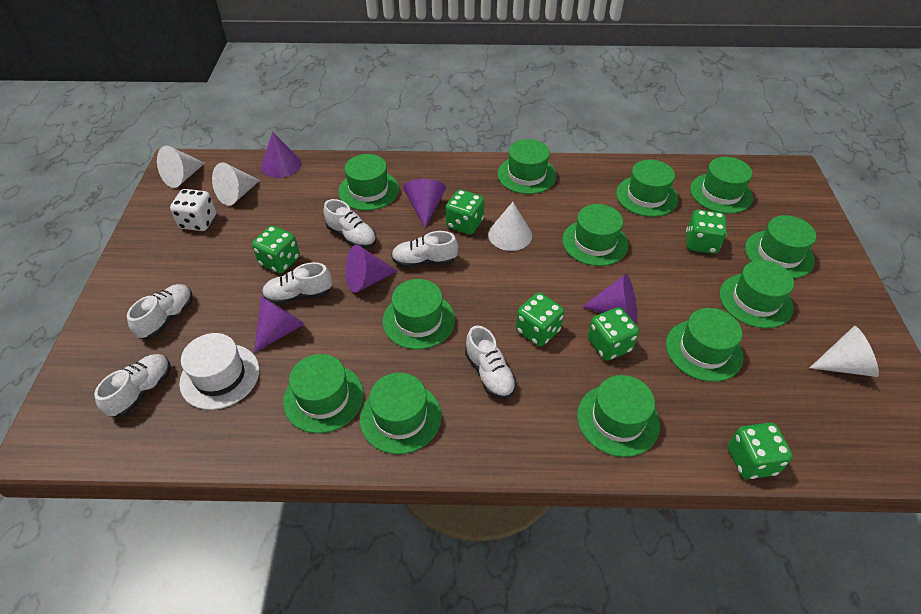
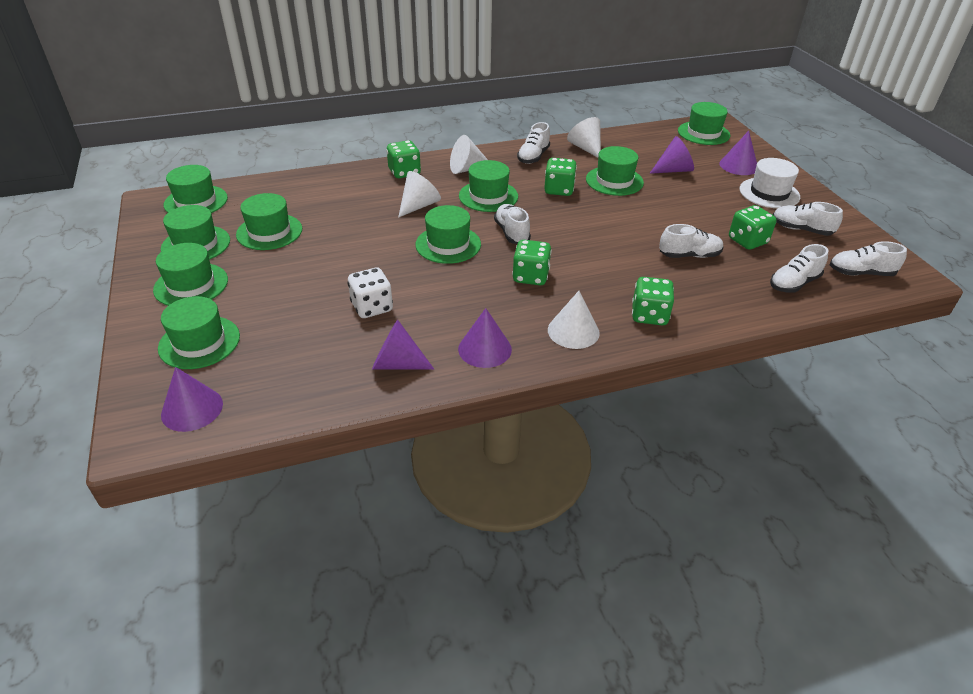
green dice: [252,226,300,274] [446,190,484,235] [516,293,564,347] [588,307,639,361] [686,210,727,254] [728,422,793,479] = 6 -> [386,140,421,178] [512,240,552,285] [544,158,577,196] [632,277,674,325] [729,205,777,250] = 5
green hat: [283,354,364,433] [338,154,399,211] [360,373,441,454] [383,279,455,349] [498,139,557,194] [562,204,628,266] [577,375,660,457] [616,160,678,217] [666,308,743,382] [690,157,753,214] [720,260,794,328] [745,215,816,278] = 12 -> [153,243,228,306] [158,296,240,369] [161,205,230,260] [164,165,228,213] [236,193,302,250] [415,205,481,264] [459,160,518,212] [586,146,644,196] [678,102,730,145] = 9

